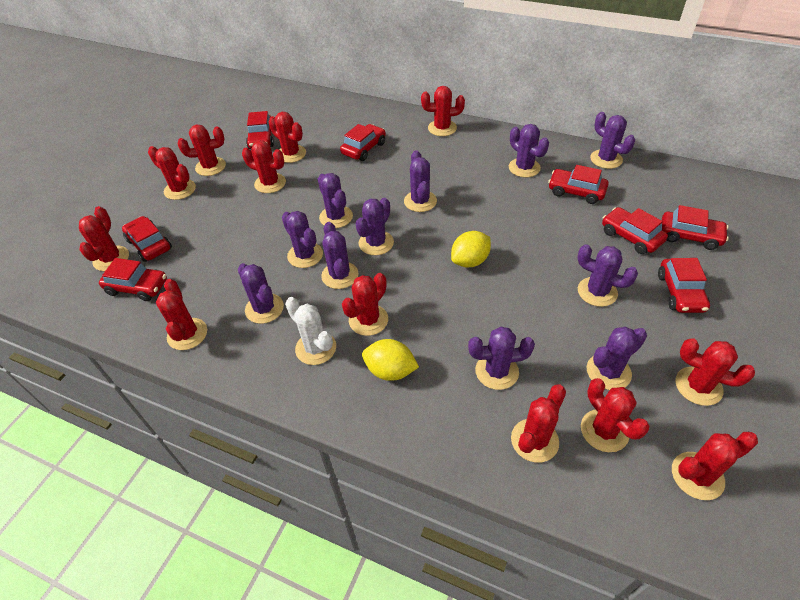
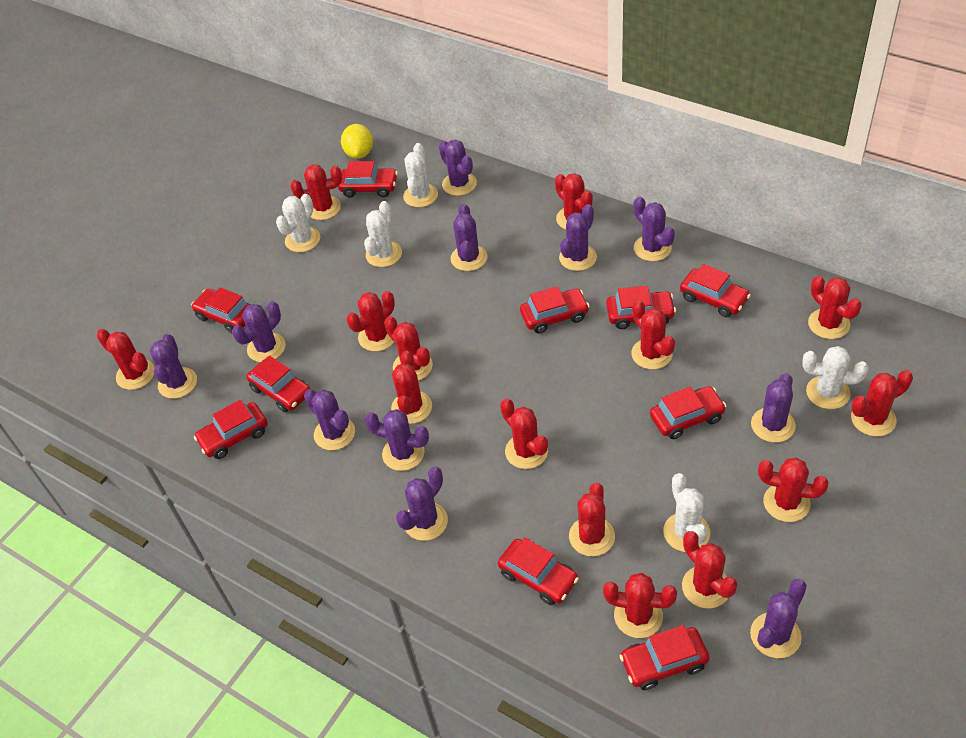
red cactus: [79,206,129,271] [148,146,196,200] [156,279,207,350] [178,125,226,176] [242,141,286,193] [269,112,306,163] [342,273,388,336] [421,86,465,136] [511,385,566,463] [581,378,650,452] [672,432,758,500] [675,338,755,406] = 12 -> [97,329,154,390] [291,164,342,220] [347,291,395,351] [384,316,433,381] [391,351,432,424] [500,398,548,469] [555,173,593,230] [569,483,615,556] [603,573,677,638] [631,300,675,369] [682,531,737,608] [758,458,829,522] [808,276,862,339] [851,370,913,437] = 14
red car: [99,258,167,301] [122,216,172,262] [246,111,274,149] [340,124,386,161] [548,165,609,204] [602,207,668,254] [658,258,710,313] [662,205,729,250] = 8 -> [191,287,250,333] [194,400,268,459] [246,355,310,412] [338,161,398,198] [498,537,579,605] [520,286,590,334] [606,286,676,329] [620,625,710,690] [650,386,726,439] [680,264,751,317] = 10
white cactus: [285,297,336,365] = 1 -> [276,194,320,252] [364,201,402,267] [403,143,438,207] [663,473,710,552] [802,346,869,409] = 5
yellow lemon: [362,339,419,381] [451,231,491,267] = 2 -> [341,124,373,159] = 1

